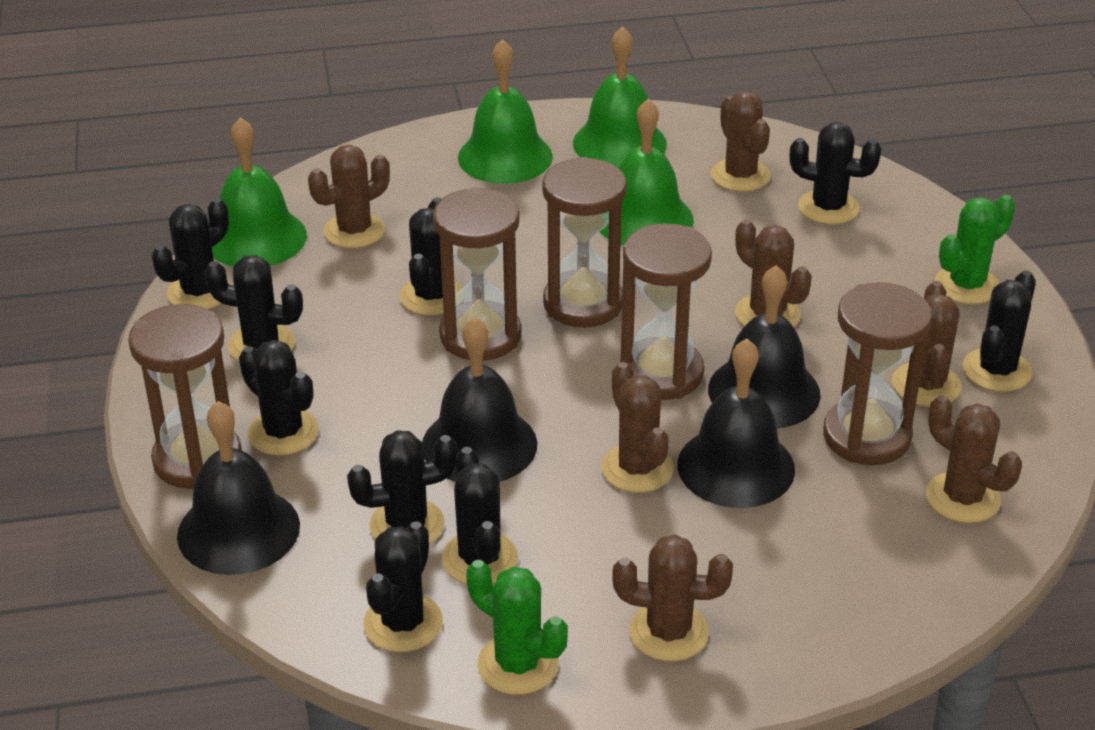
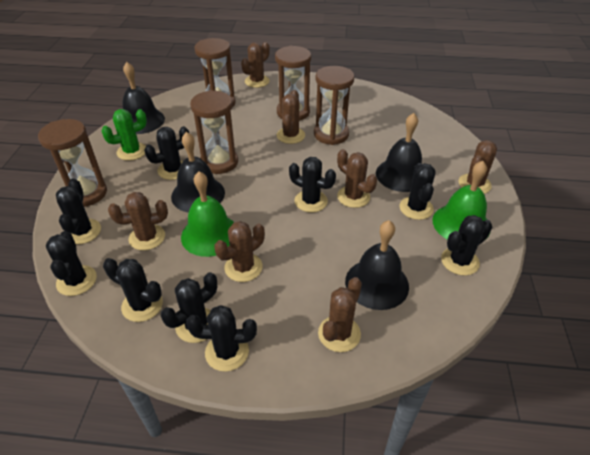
green bell: [212,117,307,267] [458,39,553,184] [573,26,667,168] [600,99,694,245] = 4 -> [181,171,234,257] [432,161,490,240] = 2
green cactus: [466,560,568,695] [935,195,1015,304] = 2 -> [102,109,147,161] = 1

